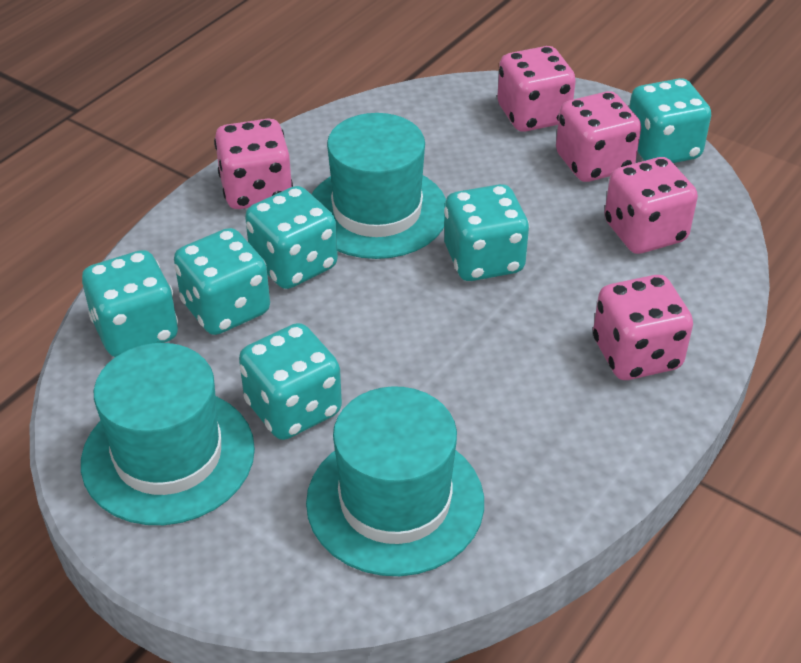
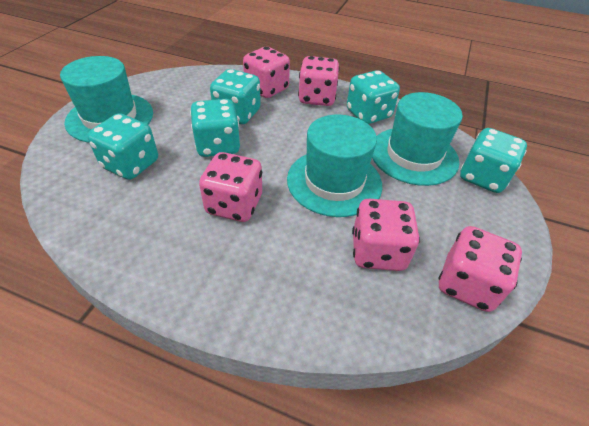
turquoise dice: [82,250,178,357] [174,228,270,335] [239,323,342,440] [245,186,338,289] [444,184,529,281] [629,78,711,163] = 6 -> [87,113,158,180] [190,99,240,157] [210,69,261,124] [347,70,400,124] [460,128,527,193] = 5

